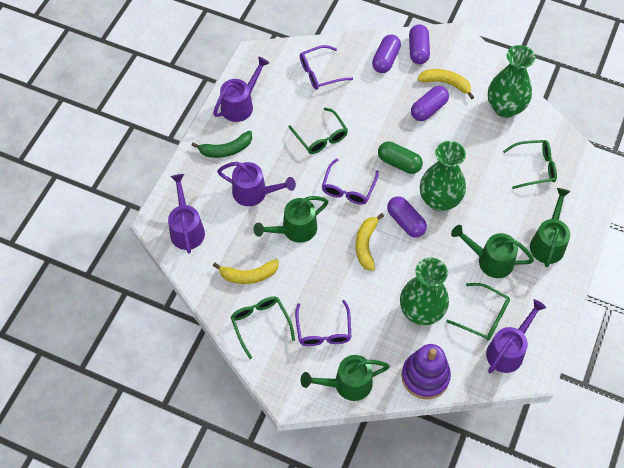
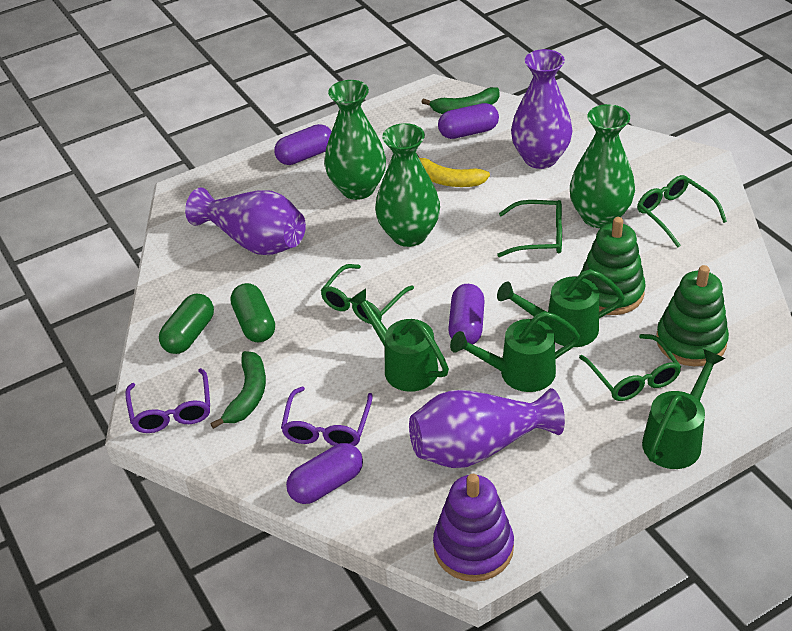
green banana: [191,131,252,158] = 1 -> [210,351,266,429] [421,87,500,114] = 2
green capsule: [378,141,423,174] = 1 -> [159,294,214,354] [231,283,275,342] = 2
green stacking toy: none = 0 -> [580,217,646,315] [656,265,729,366] = 2
purple glasses: [295,300,351,346] [300,45,353,90] [322,159,379,205] = 3 -> [125,368,210,433] [281,387,372,446] = 2
purple vase: none = 0 -> [185,188,306,255] [409,388,565,468] [511,49,573,169] = 3
purple watering can: [168,174,205,253] [213,56,269,122] [217,162,296,206] [486,299,546,373] = 4 -> none = 0
yellow banana: [213,259,279,284] [356,213,384,271] [417,69,474,99] = 3 -> [417,154,490,187] = 1

